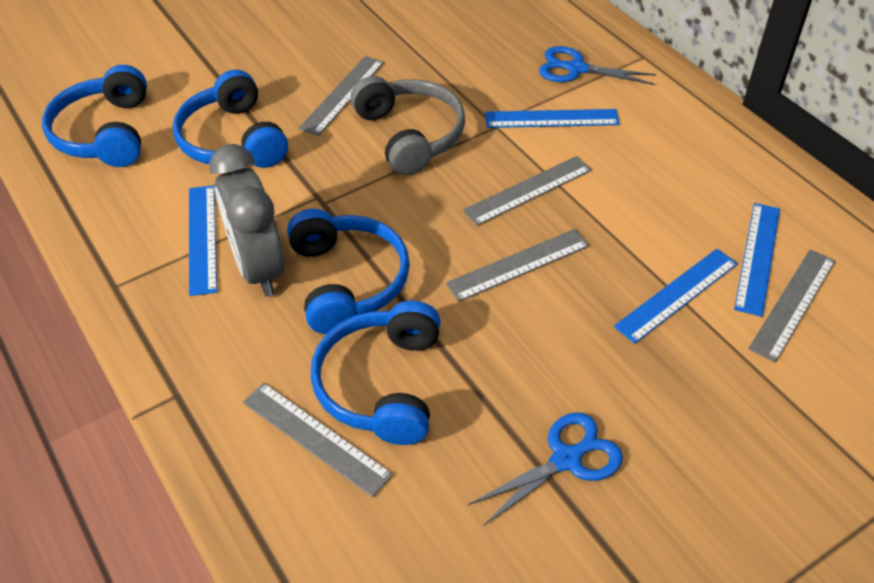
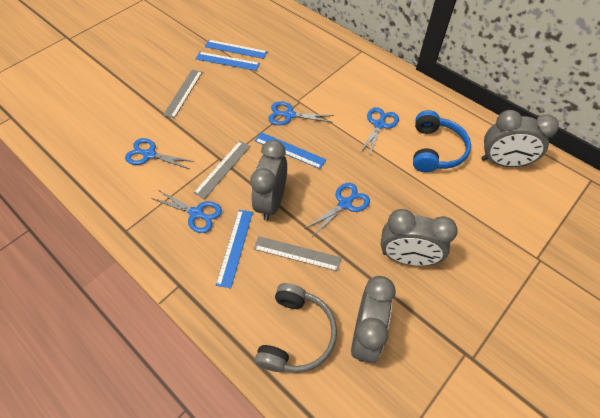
blue headphones: [42,65,147,167] [172,69,288,168] [287,209,410,334] [311,301,441,445] = 4 -> [413,110,471,172] = 1
blue scissors: [468,412,623,526] [539,46,656,85] = 2 -> [125,138,195,169] [151,189,222,233] [268,101,334,125] [304,183,370,237] [359,107,399,157] = 5
grey clock: [209,144,285,297] = 1 -> [250,140,287,221] [351,276,396,363] [380,209,458,266] [481,110,559,167] = 4
grey ruler: [243,383,393,497] [299,56,384,136] [446,229,589,302] [463,156,592,226] [748,249,835,362] = 5 -> [163,69,203,118] [194,141,250,199] [254,236,341,271] = 3

